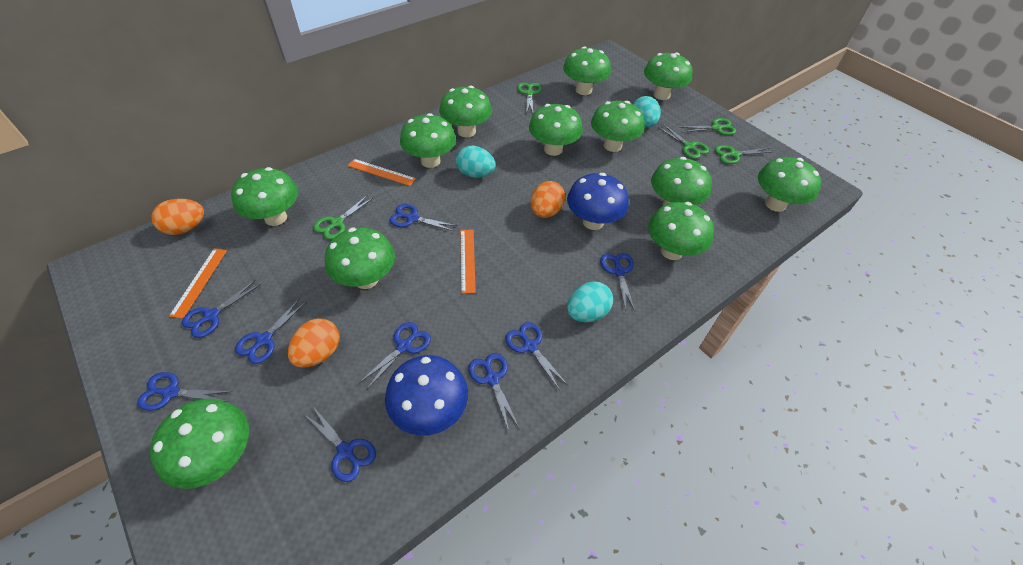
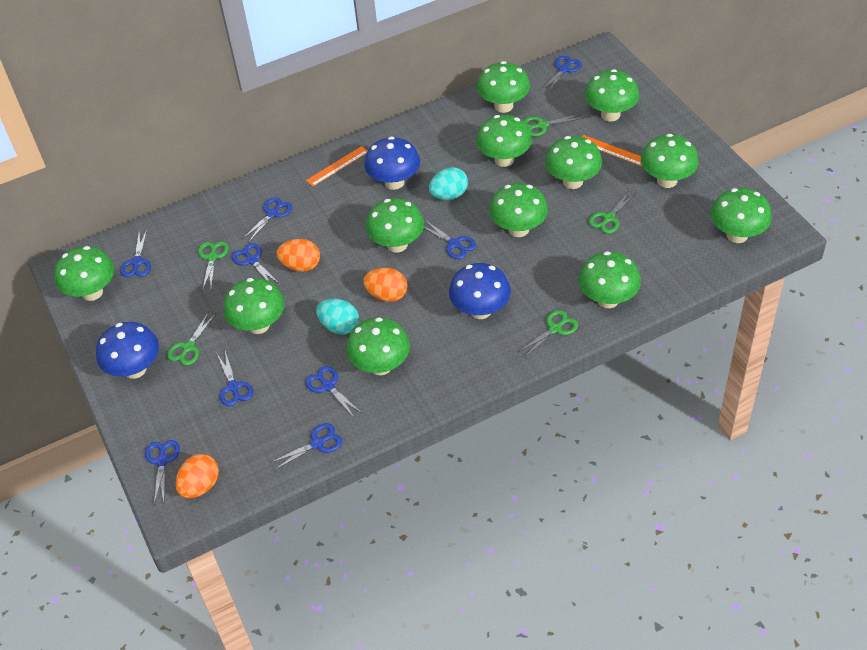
blue mushroom: [385,355,468,436] [567,173,629,230] = 2 -> [96,322,159,379] [364,136,420,190] [449,263,511,319] = 3
orange ruler: [169,248,227,319] [348,159,416,186] [461,229,476,294] = 3 -> [306,146,367,186] [582,135,642,166] = 2
turquoise egg: [456,146,496,178] [567,281,613,322] [633,96,661,128] = 3 -> [316,298,359,335] [429,167,468,200] = 2

